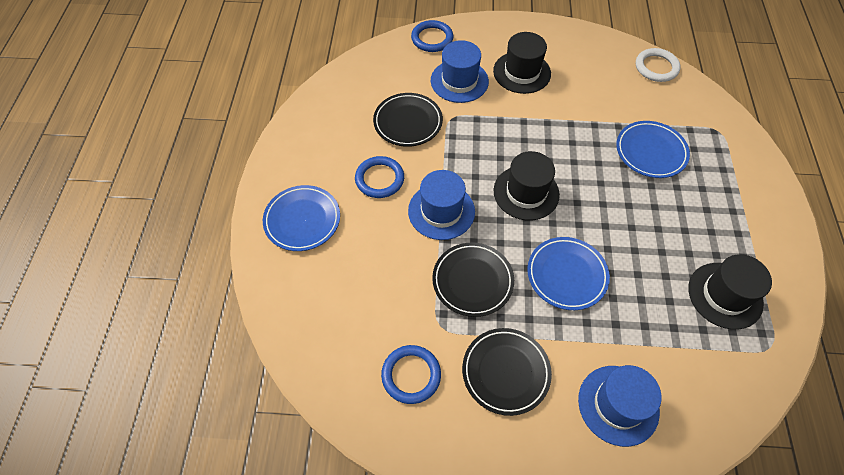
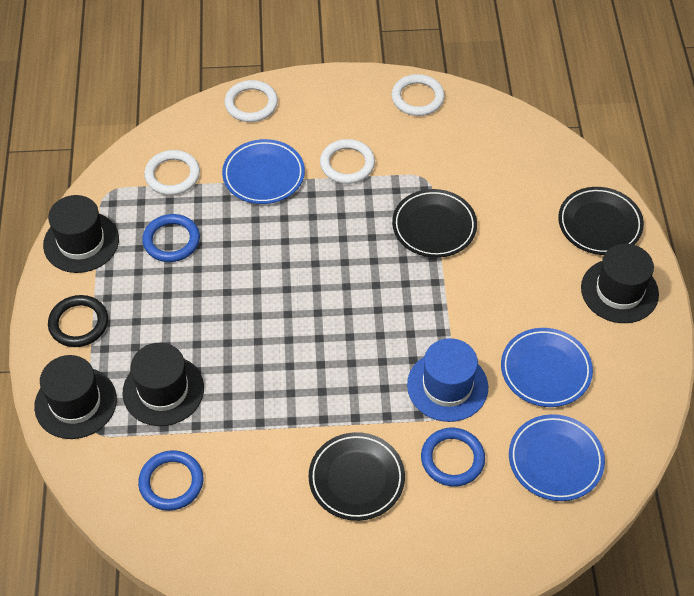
black hat: [493,32,551,94] [494,151,560,220] [688,254,772,330] = 3 -> [34,355,117,439] [43,195,119,273] [122,343,204,426] [581,244,659,323] = 4
black ring: none = 0 -> [48,295,108,347] = 1
blue hat: [408,170,475,240] [431,40,489,103] [578,365,662,447] = 3 -> [407,338,488,422] = 1
white ring: [636,48,681,82] = 1 -> [144,150,200,195] [224,80,278,122] [320,139,375,184] [392,74,445,116] = 4

